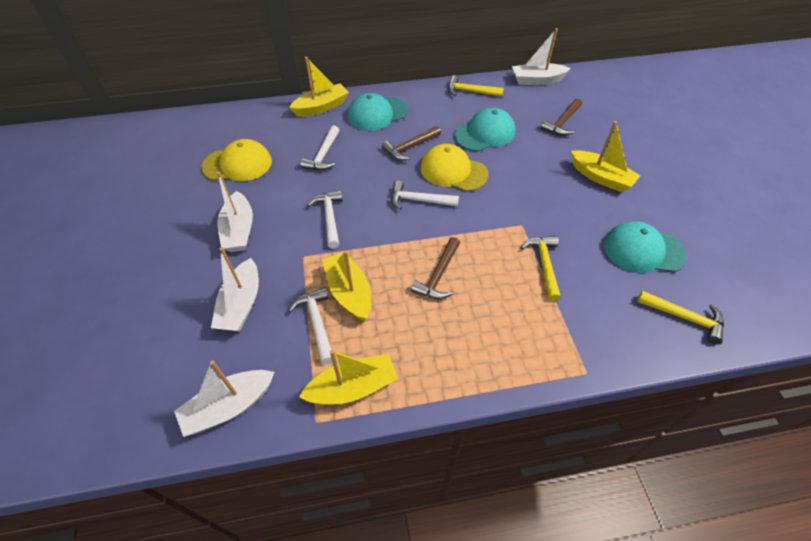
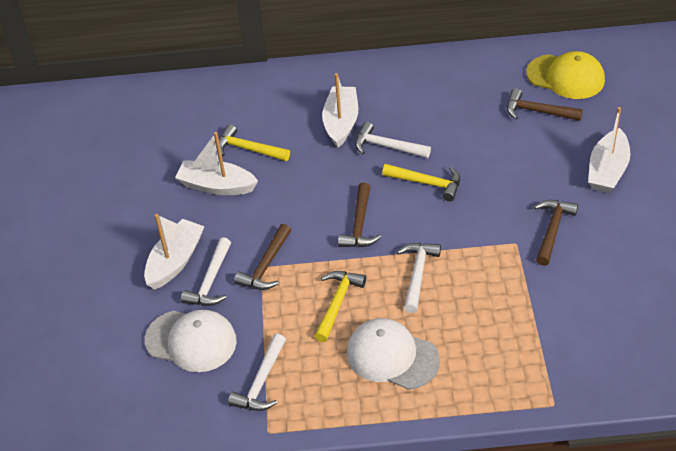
brown hammer: [382,126,441,160] [411,237,460,299] [541,99,582,136] = 3 -> [234,224,291,290] [338,183,381,247] [507,88,583,121] [534,200,578,266] = 4
turquoise cap: [348,93,408,131] [454,108,515,152] [604,221,687,273] = 3 -> none = 0
white cap: none = 0 -> [145,310,237,372] [347,318,440,390] = 2
yellow boat: [289,57,349,117] [299,350,398,404] [322,250,371,321] [571,121,641,192] = 4 -> none = 0
yellow cap: [202,139,272,181] [421,144,488,191] = 2 -> [526,51,605,99] = 1

